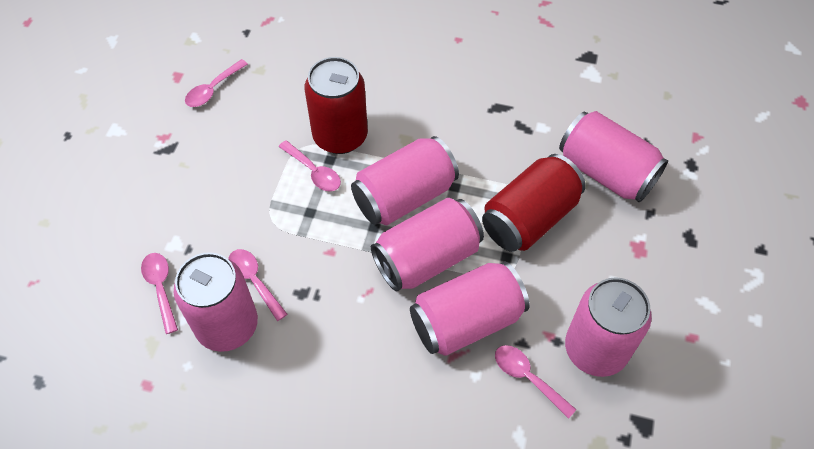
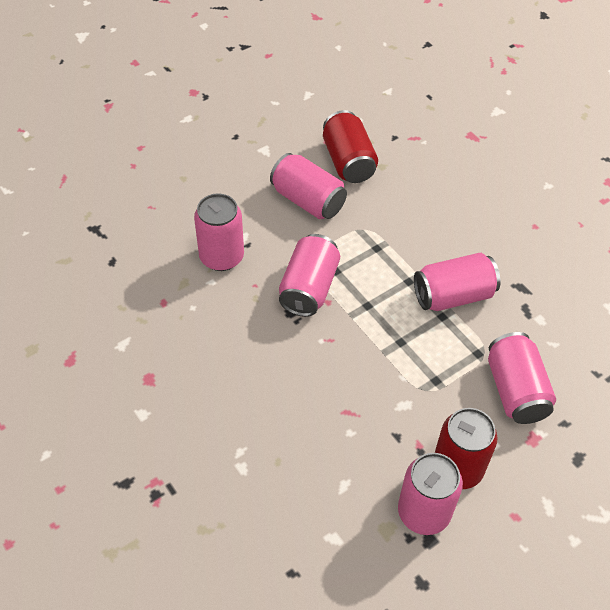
pink spoon: [141,253,178,334] [185,59,248,107] [228,249,288,321] [279,140,341,191] [495,345,577,419] = 5 -> none = 0

